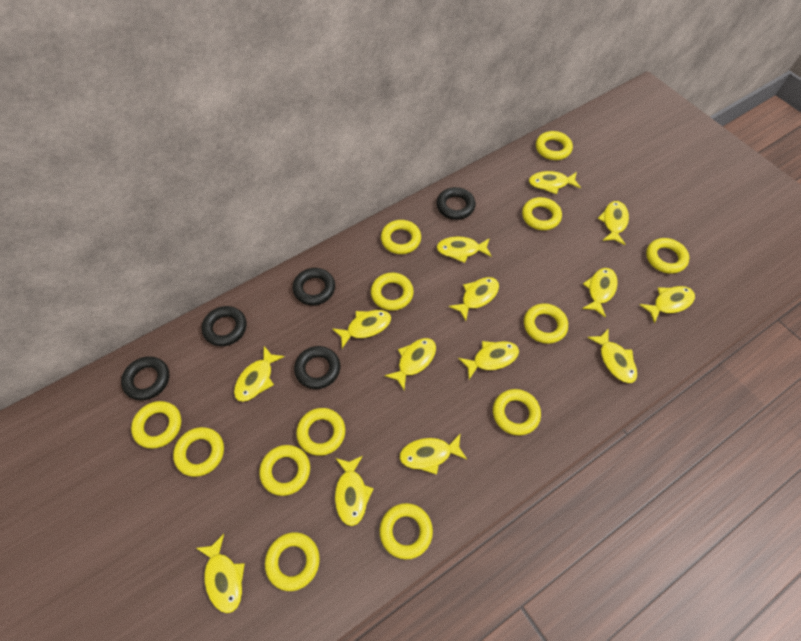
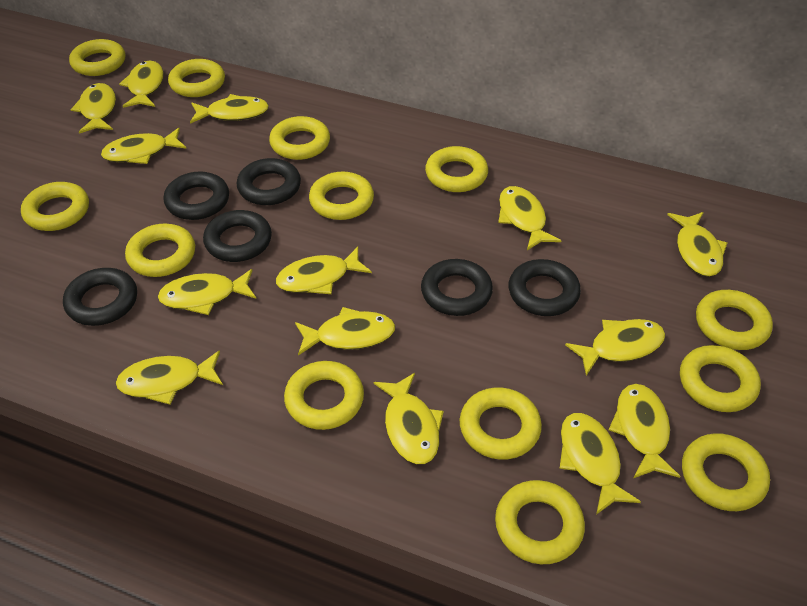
black ring: [121,356,170,400] [202,306,247,346] [293,268,335,305] [294,346,340,389] [436,187,476,220] = 5 -> [63,268,137,326] [163,171,229,220] [203,210,272,262] [237,158,301,205] [421,259,493,316] [509,259,581,316] = 6

